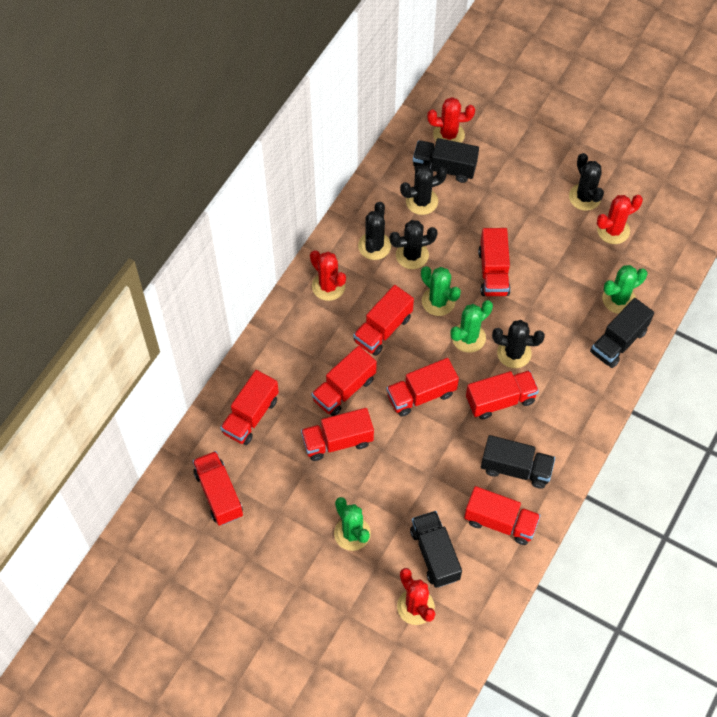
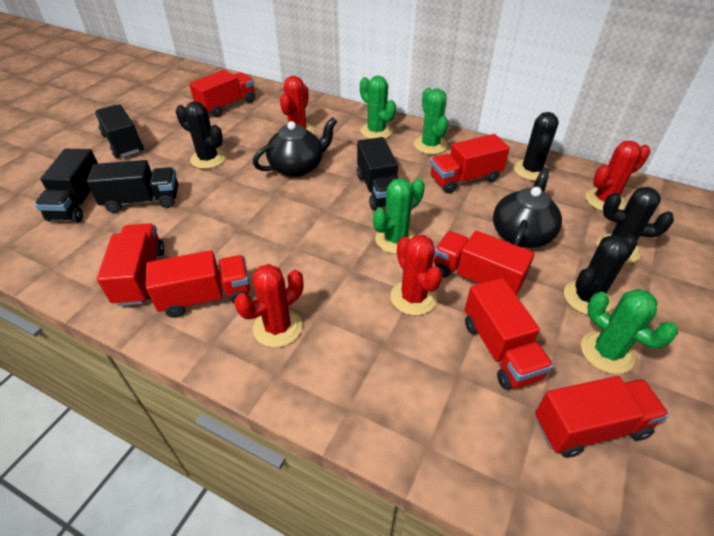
black cactus: [358,202,391,260] [390,220,438,269] [400,165,447,215] [492,320,545,368] [569,153,604,211] = 5 -> [176,101,226,169] [514,112,559,181] [564,235,637,315] [596,187,674,264] = 4
black teapot: none = 0 -> [253,117,337,177] [493,167,562,248] = 2
red truck: [193,451,243,526] [220,370,279,445] [301,408,374,461] [312,346,377,416] [353,285,414,356] [386,358,459,417] [464,486,541,545] [466,370,539,419] [478,228,511,296] = 9 -> [97,223,165,306] [146,250,250,318] [189,70,255,117] [430,134,510,193] [434,230,535,296] [465,278,553,390] [535,376,669,458] = 7

